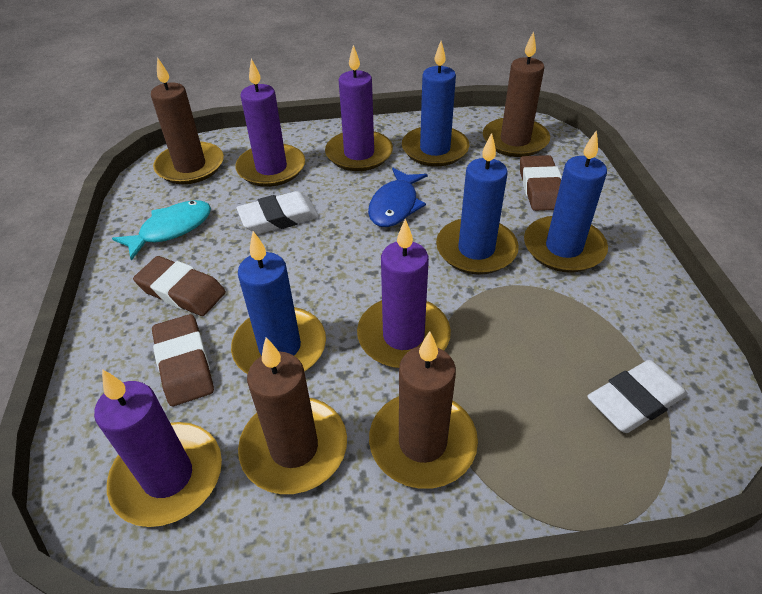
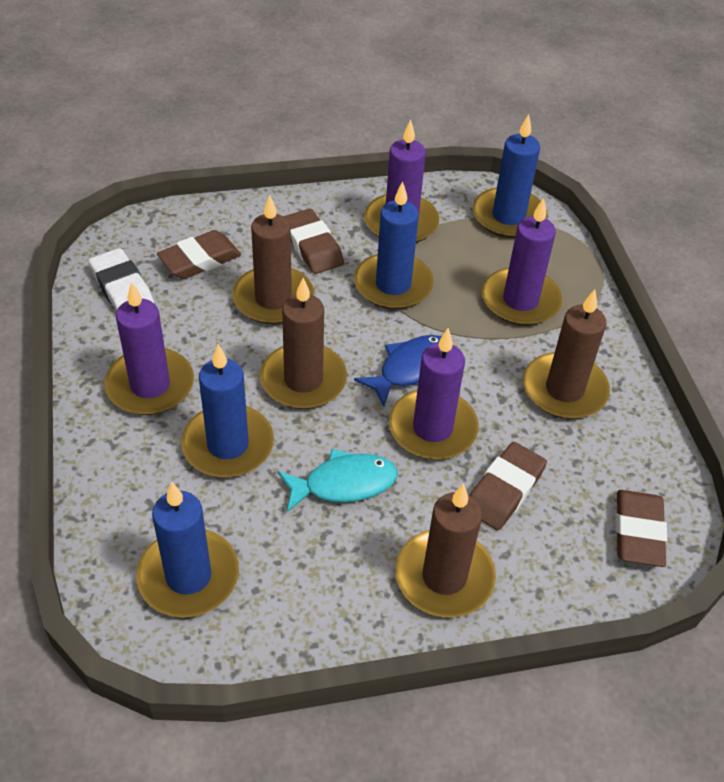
brown eraser: [133,256,226,316] [152,314,214,406] [520,155,562,211] = 3 -> [157,230,241,279] [284,209,344,274] [469,442,547,530] [616,490,667,567] = 4
white eraser: [237,191,319,234] [587,360,688,433] = 2 -> [89,248,154,311] = 1

